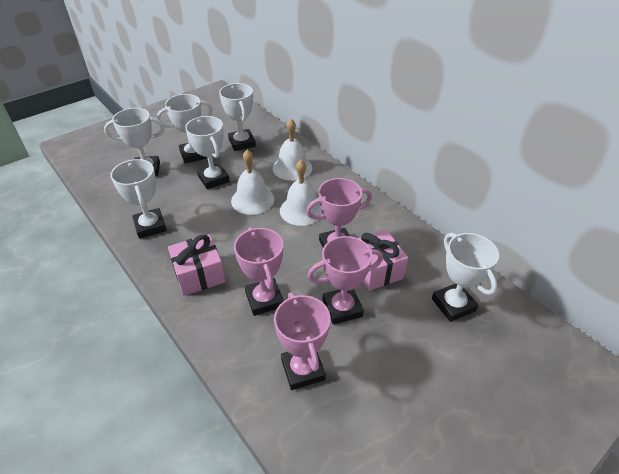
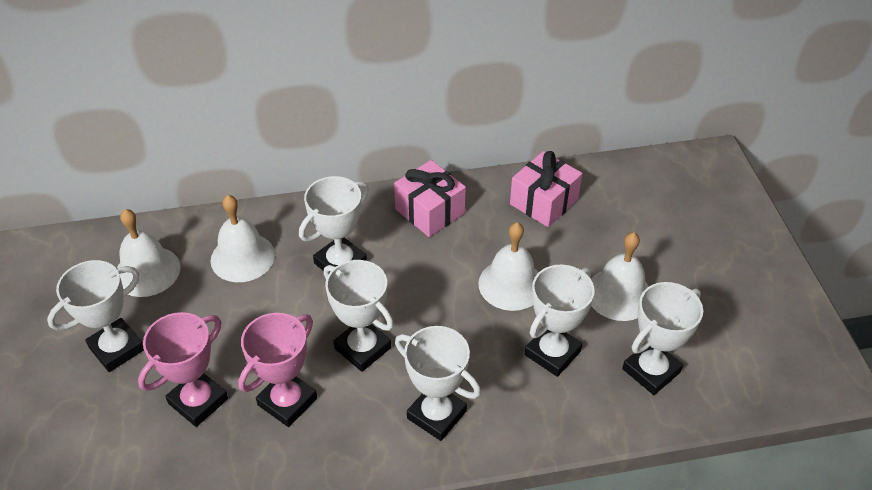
pink trophy: [234,227,284,316] [274,292,331,390] [306,178,372,247] [308,236,383,325] = 4 -> [138,312,228,427] [238,313,317,427] = 2
white bell: [231,150,274,215] [273,119,312,181] [280,160,322,226] = 3 -> [117,209,181,297] [211,195,275,282] [478,222,539,311] [591,232,649,321] = 4

